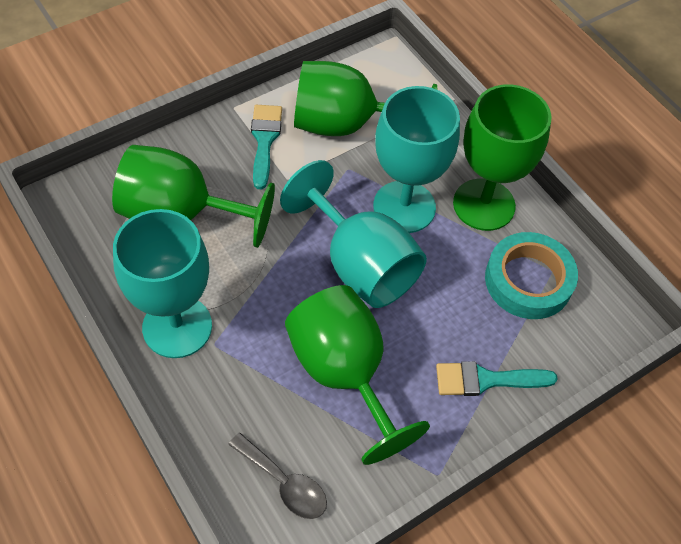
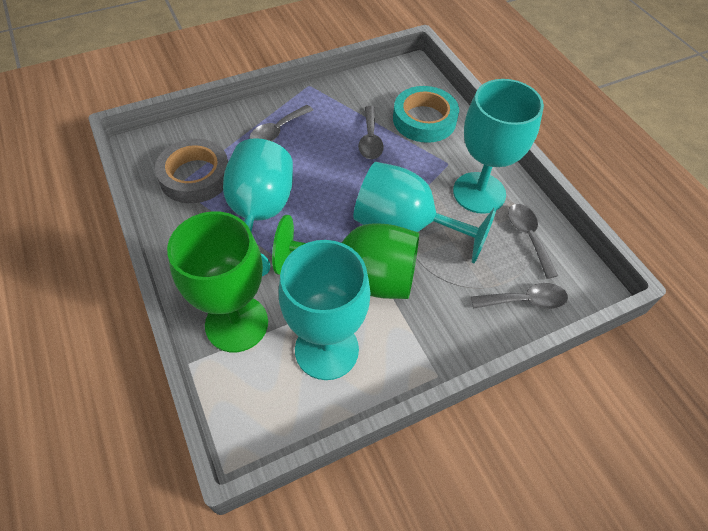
green goblet: [112,145,275,248] [285,285,430,465] [294,61,437,136] [453,84,551,231] = 4 -> [167,211,268,352] [272,215,419,299] = 2
grey spoon: [228,433,327,519] = 1 -> [249,105,313,141] [358,106,384,159] [471,283,568,309] [508,204,558,279] = 4
grey tape: none = 0 -> [155,139,228,203] = 1
turquoise brush: [251,105,282,189] [436,361,558,396] = 2 -> none = 0
turquoise goblet: [113,209,212,358] [280,160,427,308] [373,86,460,233] = 3 -> [223,138,293,276] [279,240,371,380] [353,162,497,263] [453,79,544,214] = 4

